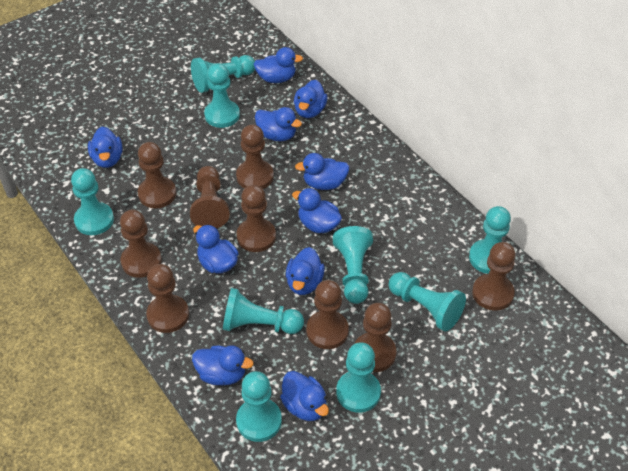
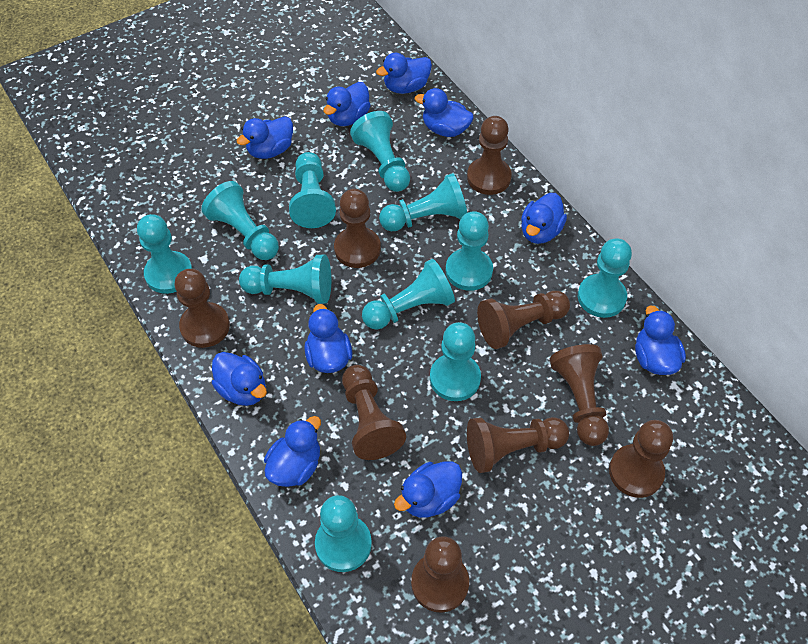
turquoise pawn: [71,168,114,235] [191,55,255,93] [204,63,240,128] [223,288,304,334] [236,371,282,442] [333,226,373,304] [336,342,381,413] [389,272,466,331] [469,206,511,274] = 9 -> [137,214,193,294] [202,181,279,260] [239,255,331,304] [289,152,336,228] [315,495,372,572] [350,111,410,192] [362,259,455,330] [379,173,467,231] [430,322,481,401] [446,211,493,291] [578,238,632,318] = 11

